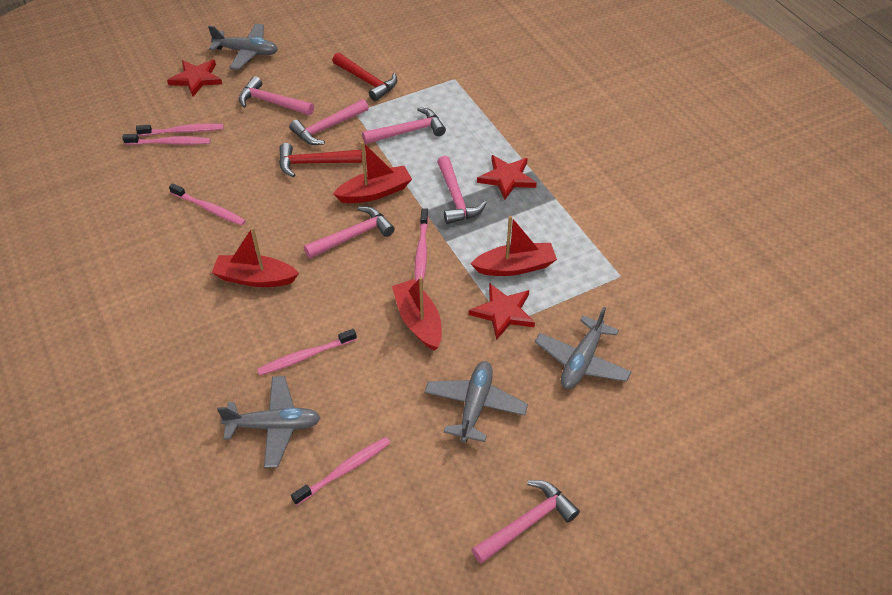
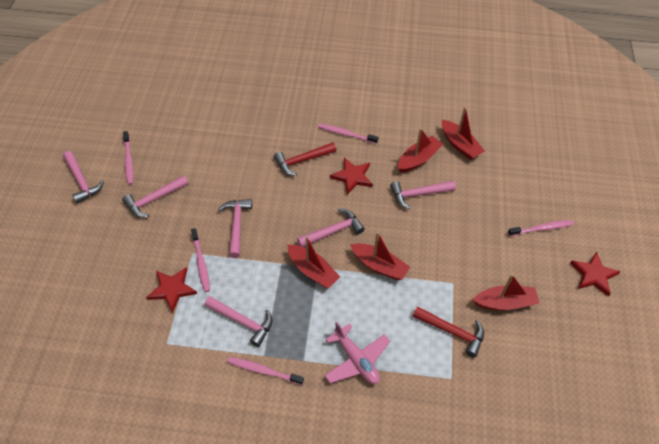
grey plane: [208,23,278,70] [217,376,321,468] [425,361,528,443] [535,307,632,389] = 4 -> none = 0
pink plane: none = 0 -> [324,322,390,384] = 1
pink toothbrush: [122,134,211,145] [136,123,224,136] [169,183,246,225] [257,329,357,375] [291,437,390,505] [415,208,429,281] = 6 -> [123,131,133,185] [191,228,210,292] [227,357,304,385] [318,124,378,144] [508,220,574,236] = 5
red boat: [212,227,299,287] [333,142,412,203] [392,277,442,351] [471,216,557,276] = 4 -> [287,236,340,289] [350,232,410,280] [398,128,443,172] [442,107,485,160] [472,274,539,310] = 5

